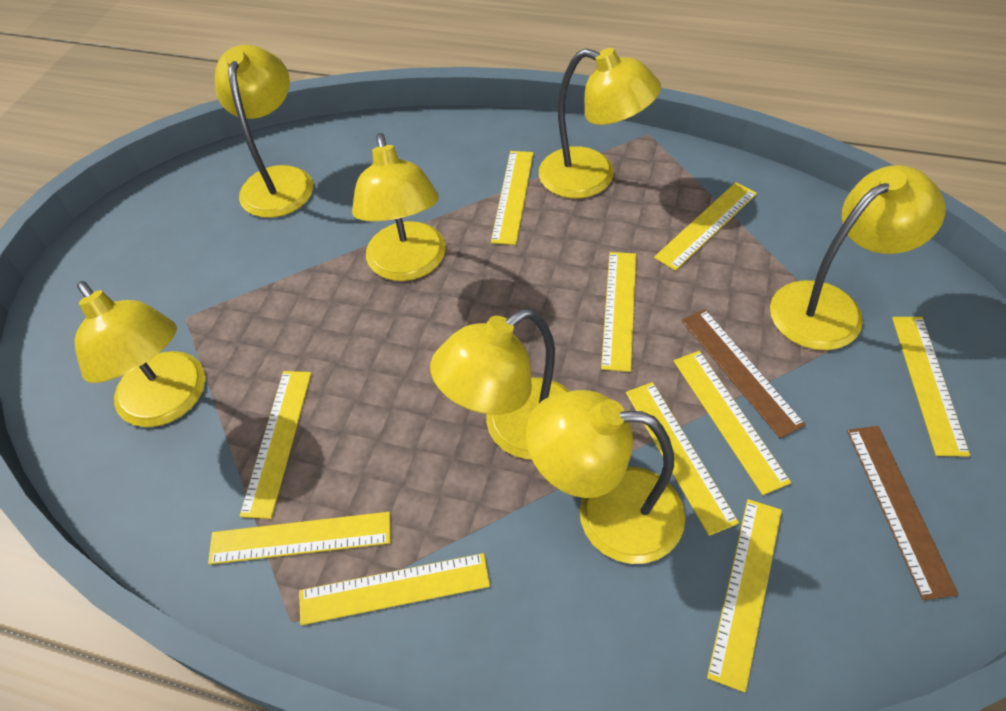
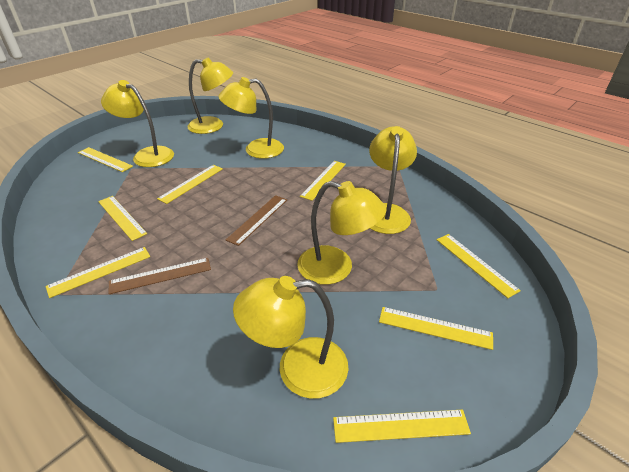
yellow lamp: [75,281,205,427] [215,45,313,218] [352,133,446,281] [430,308,570,459] [526,390,685,564] [539,48,661,198] [770,165,945,350] = 7 -> [101,80,174,167] [188,57,233,134] [219,77,284,159] [233,276,349,399] [297,181,386,285] [369,126,417,234] = 6
yellow ruler: [208,512,391,565] [240,371,312,519] [299,553,490,625] [491,151,534,245] [601,252,636,372] [626,382,739,536] [654,182,757,271] [674,351,791,495] [707,499,782,693] [892,317,970,457] = 10 -> [46,247,151,298] [78,147,133,172] [98,196,147,241] [157,165,223,204] [300,161,346,201] [333,410,471,443] [379,307,493,350] [437,234,521,298] = 8

